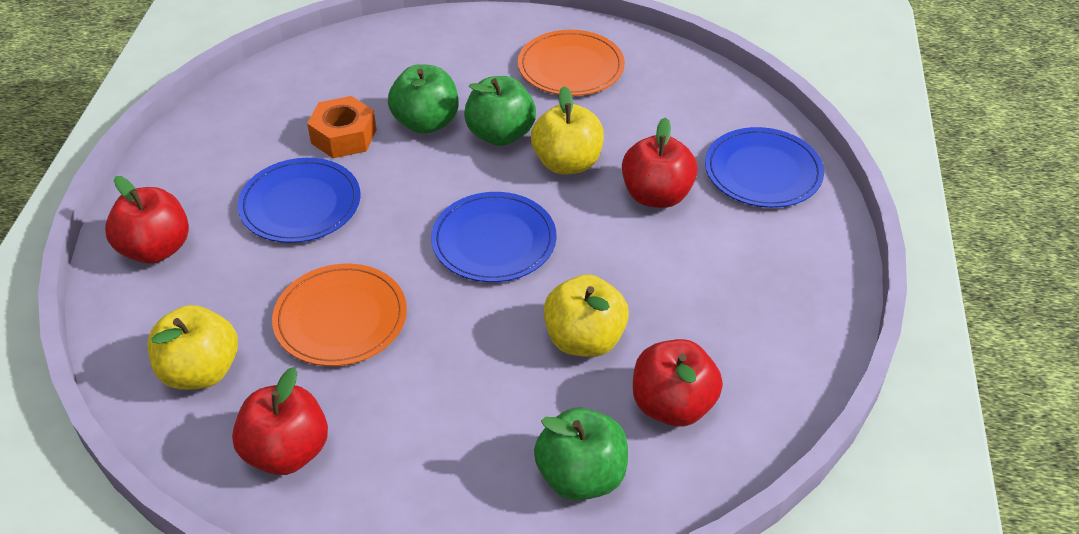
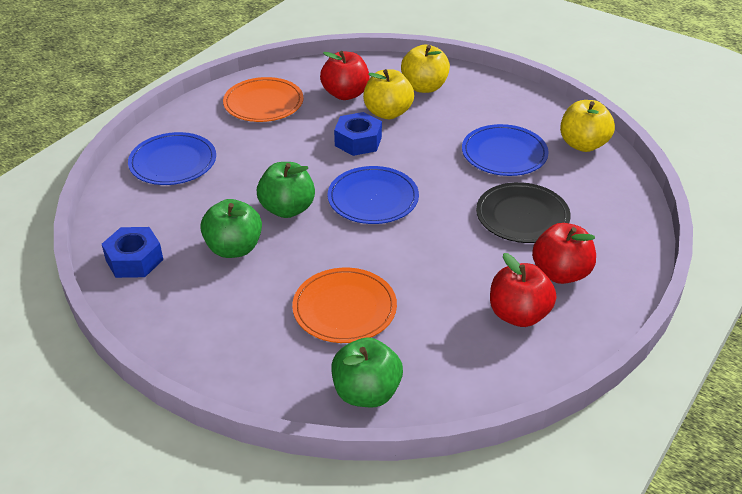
black plate: none = 0 -> [476,182,571,243] = 1
blue nut: none = 0 -> [102,227,163,278] [334,112,382,156] = 2
orange nut: [307,96,377,158] = 1 -> none = 0
red apple: [105,176,189,264] [232,367,328,475] [622,117,698,208] [633,339,723,427] = 4 -> [320,51,369,100] [490,253,556,327] [532,223,596,284] = 3

